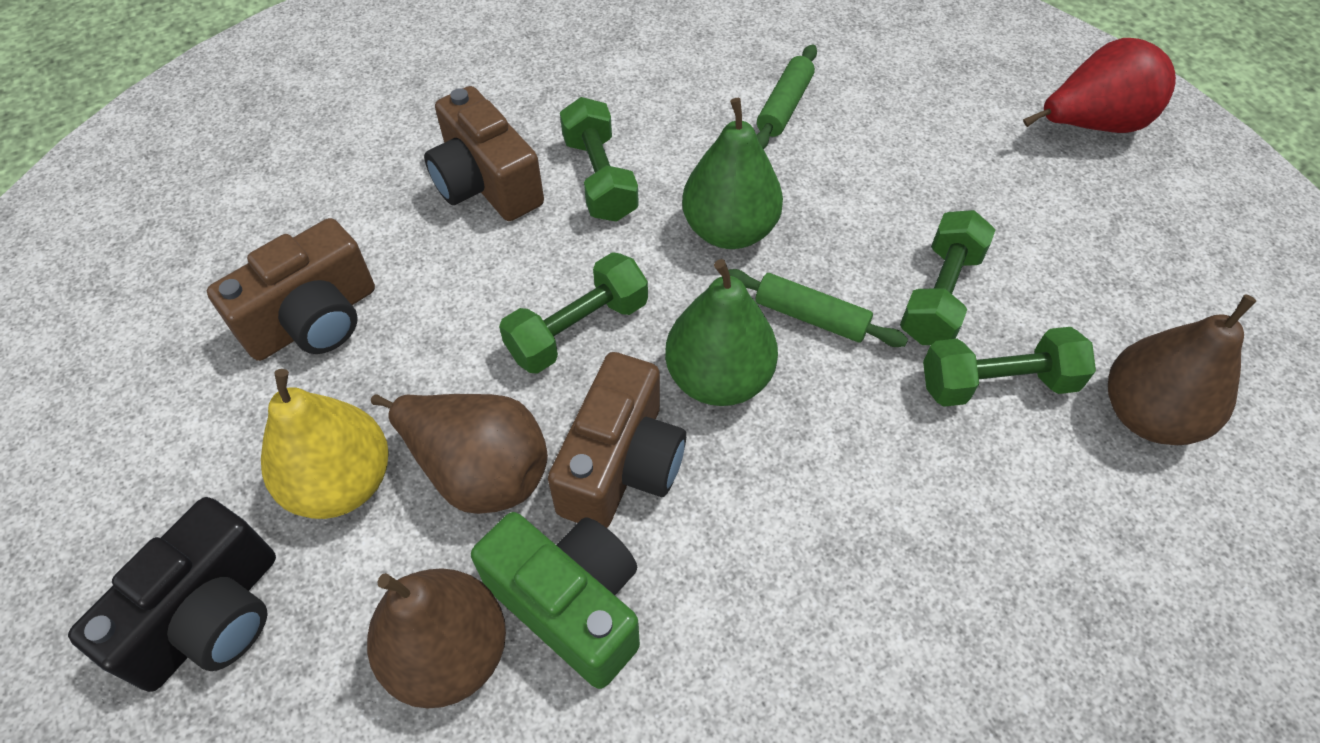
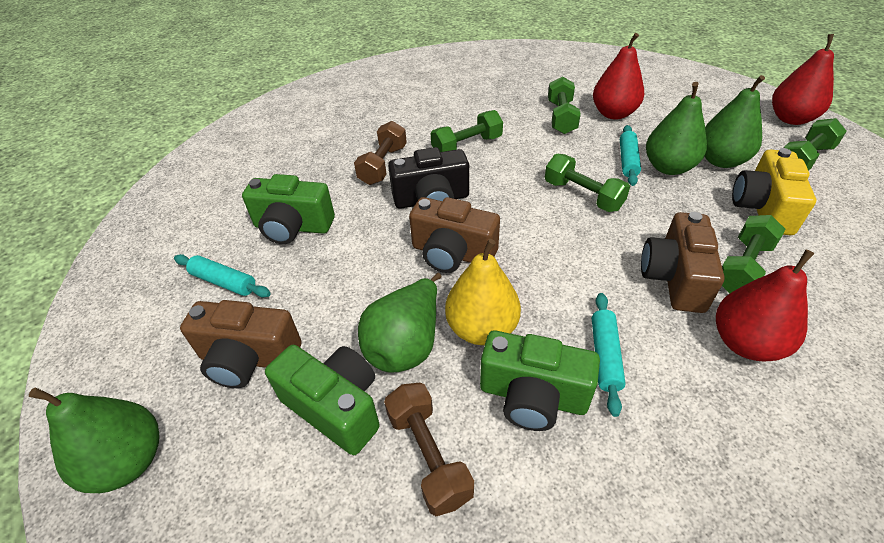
brown dumbbell: none = 0 -> [354,121,407,185] [384,383,474,516] = 2
brown pear: [367,568,506,709] [371,394,548,514] [1108,295,1256,445] = 3 -> none = 0
green camera: [471,512,640,689] = 1 -> [242,174,335,244] [265,345,380,455] [480,330,600,431] = 3
green dumbbell: [499,252,648,374] [560,97,639,222] [900,210,995,345] [923,327,1096,407] = 4 -> [431,110,503,152] [545,154,630,212] [548,76,581,134] [722,215,785,293] [784,118,847,171] = 5
green pear: [665,259,778,406] [682,98,783,249] = 2 -> [29,387,160,493] [358,273,441,372] [646,82,707,175] [705,75,765,168] = 4
green rolling pin: [728,269,908,347] [757,44,817,149] = 2 -> none = 0
red pear: [1023,38,1176,133] = 1 -> [593,33,644,120] [716,250,814,361] [772,34,834,125] = 3
turquoise rolling pin: none = 0 -> [174,254,271,298] [592,293,626,417] [620,125,641,186] = 3
yellow camera: none = 0 -> [732,148,816,235] = 1

